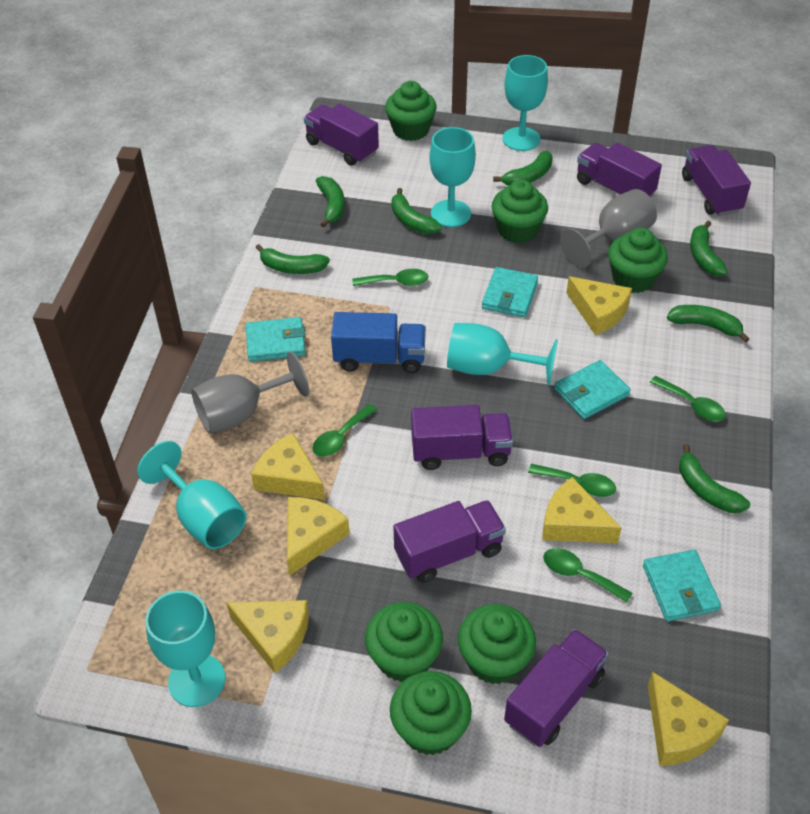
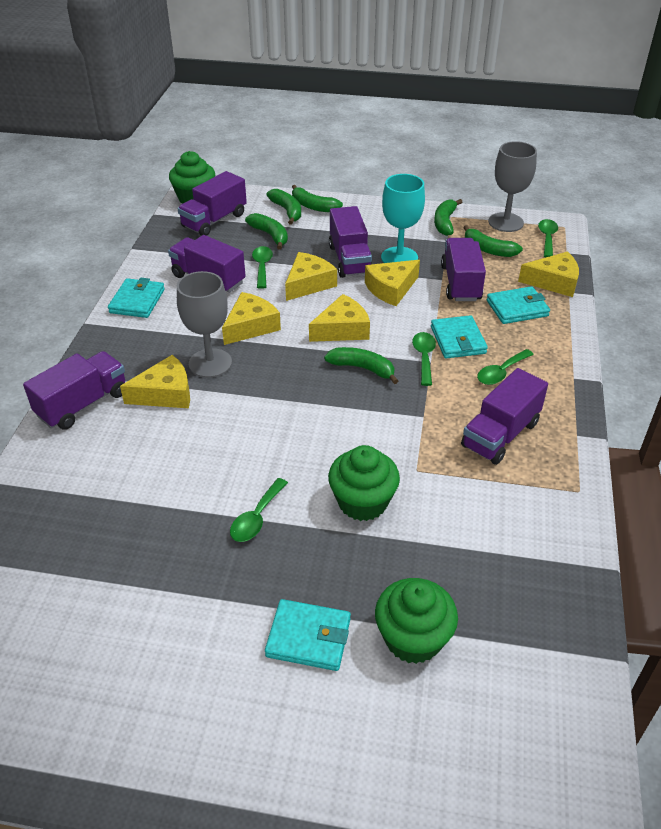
blue truck: [331,312,426,373] = 1 -> none = 0
green banana: [255,244,330,274] [316,176,345,228] [391,188,442,234] [493,151,553,186] [667,305,749,343] [679,444,750,513] [690,221,728,276] = 7 -> [245,213,288,250] [266,189,301,225] [292,185,343,212] [324,347,398,384] [434,199,462,236] [463,225,523,257] = 6
green cupcake: [365,602,443,682] [385,81,437,141] [390,671,472,755] [458,604,536,684] [491,179,548,243] [608,228,668,293] = 6 -> [169,151,215,204] [328,445,400,521] [375,578,458,664] = 3
turquoise goblet: [137,441,247,549] [145,590,225,707] [429,127,476,227] [447,323,558,386] [503,55,548,151] = 5 -> [381,174,425,263] = 1

